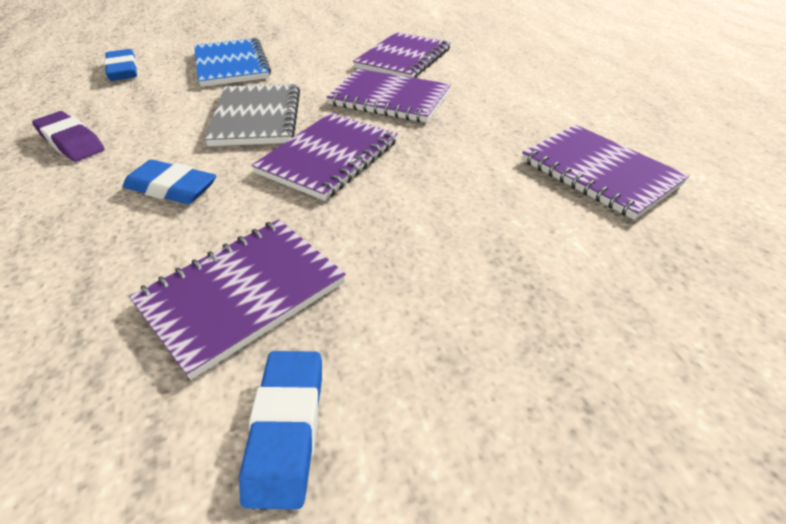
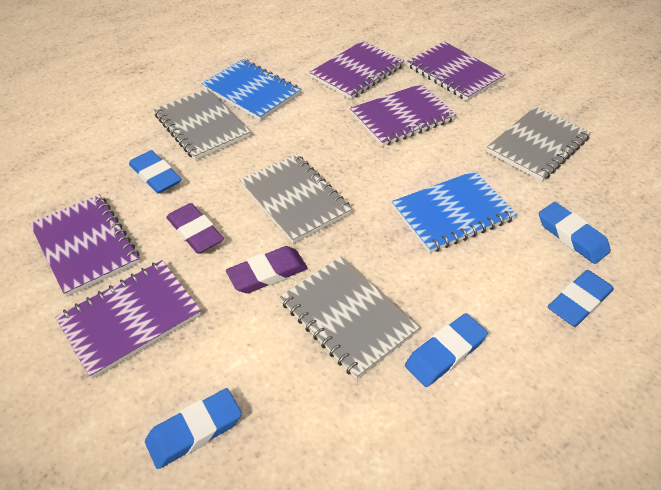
blue eraser: [104,49,137,81] [123,160,216,204] [239,351,322,509] = 3 -> [129,150,182,194] [145,388,242,469] [405,313,488,387] [539,202,611,264] [548,270,614,327] = 5
blue notebook: [194,38,271,87] = 1 -> [201,59,301,121] [392,171,517,253] = 2
grey notebook: [204,84,300,146] = 1 -> [154,89,250,160] [240,154,352,244] [280,257,419,380] [487,106,591,181] = 4
purple eraser: [32,111,105,162] = 1 -> [166,203,224,254] [226,246,307,293] = 2

